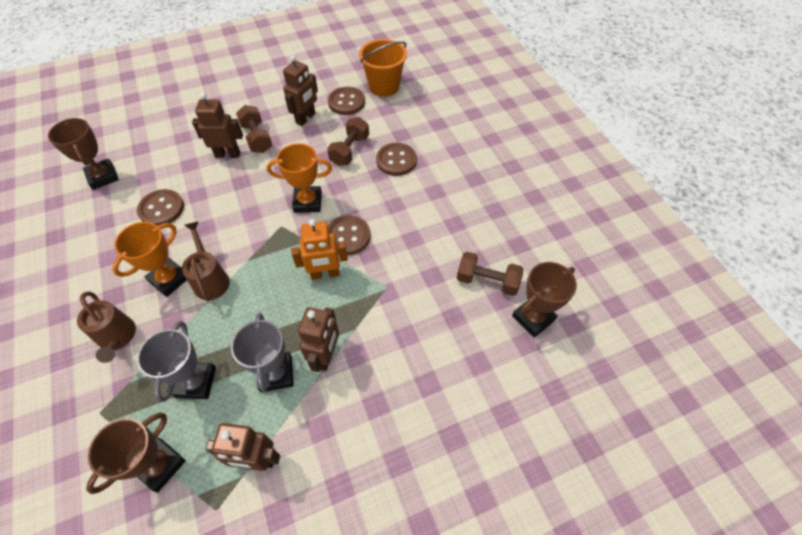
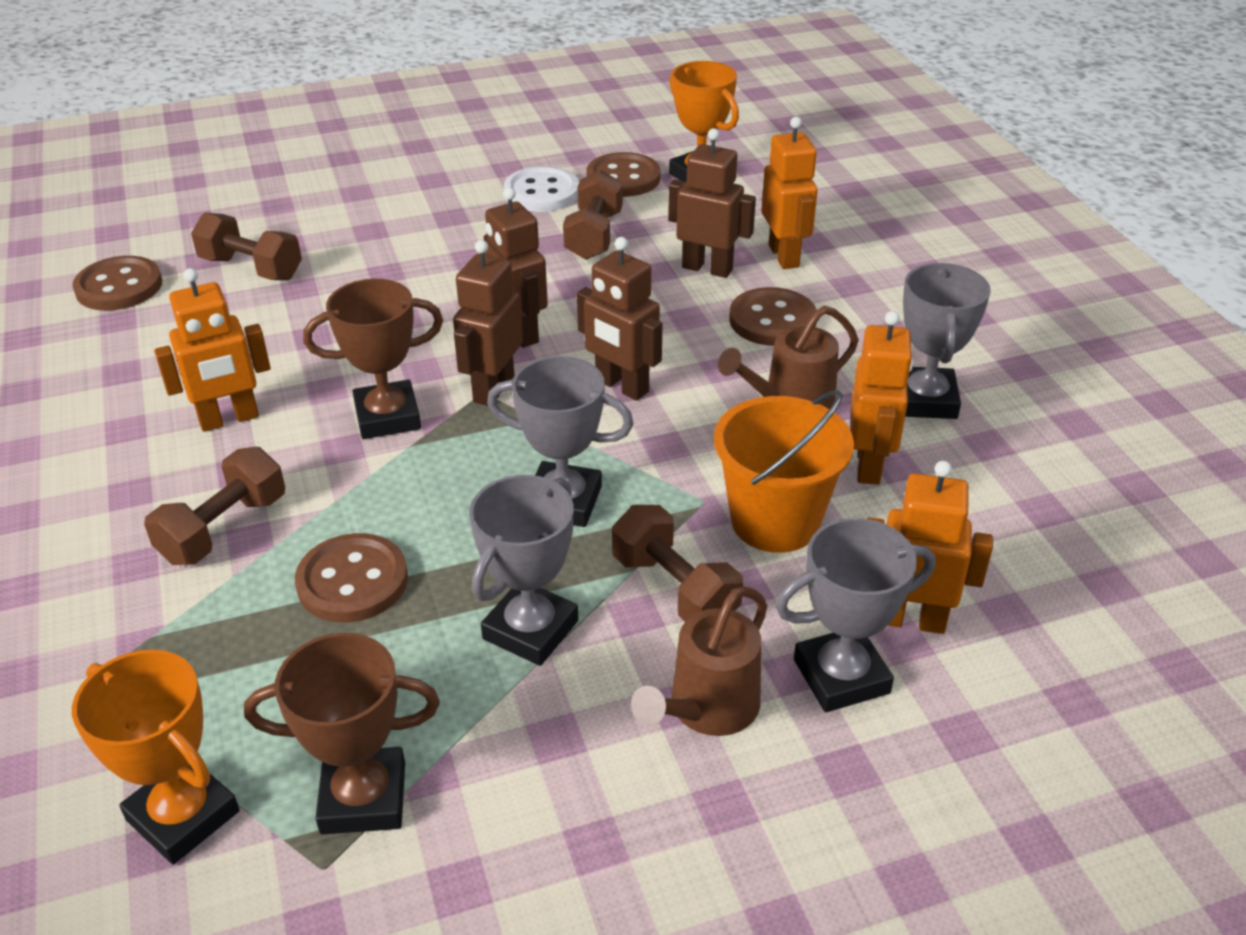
brown dumbbell: [236,105,272,153] [327,117,369,166] [457,252,524,296] = 3 -> [144,447,285,565] [191,213,302,280] [563,170,623,260] [612,505,743,621] = 4
brown trophy: [48,118,119,190] [86,413,186,494] [512,262,577,337] = 3 -> [244,633,440,834] [303,279,443,439] = 2
grey trophy: [137,321,216,402] [231,313,294,392] = 2 -> [469,475,578,666] [487,356,633,527] [775,518,935,712] [903,263,991,419] = 4
orange robot: [291,219,348,280] = 1 -> [154,268,271,432] [761,117,818,269] [851,311,913,485] [867,461,993,634] = 4
white button: none = 0 -> [504,166,579,212] = 1

